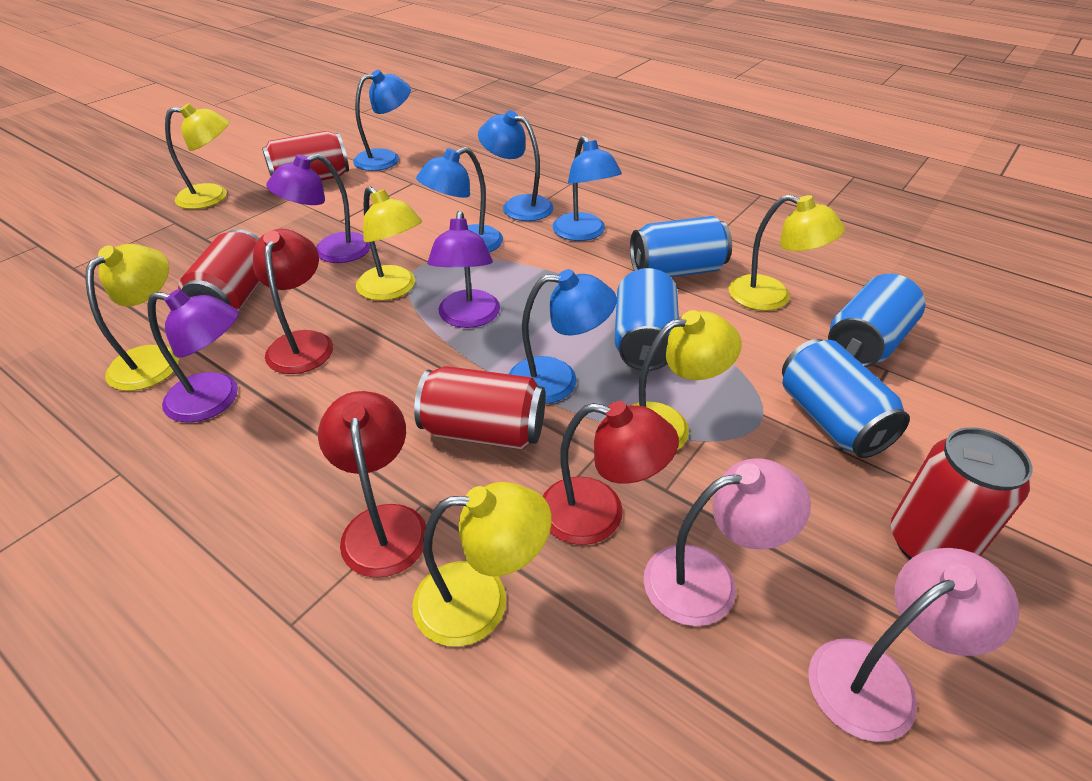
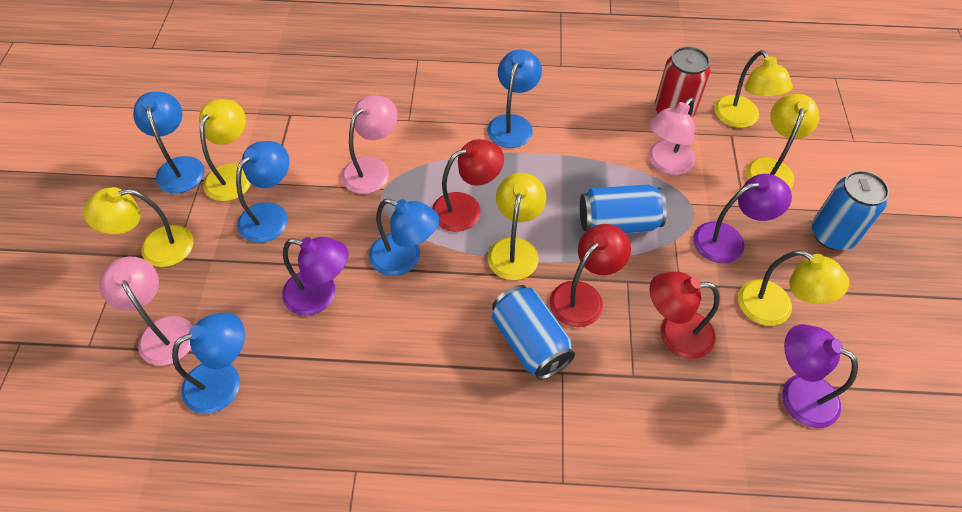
blue can: [615,268,679,371] [630,216,732,277] [782,339,910,458] [828,274,925,367] = 4 -> [492,285,575,380] [580,184,667,233] [812,171,889,250] = 3
pink lamp: [644,458,811,626] [808,548,1019,742] = 2 -> [99,256,192,366] [341,95,398,194] [649,97,695,175] = 3
red can: [178,229,260,312] [262,131,349,181] [414,366,546,450] [891,427,1033,559] = 4 -> [655,46,711,118] = 1

